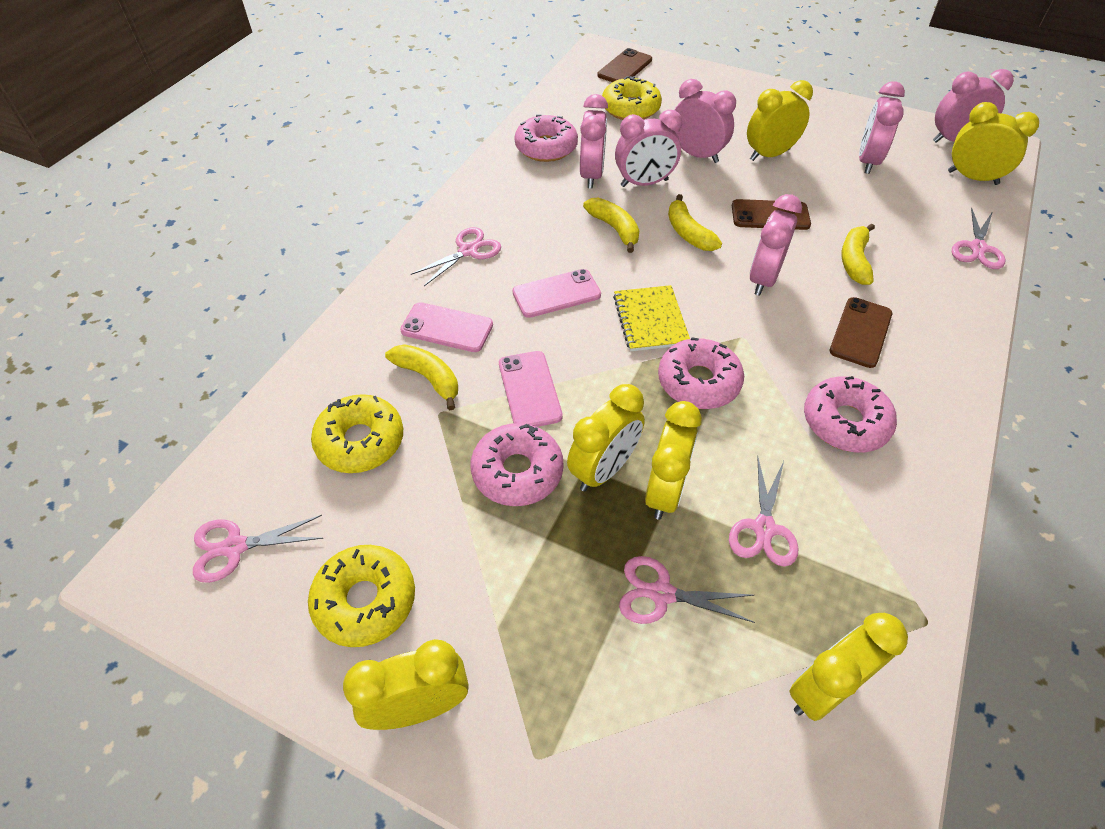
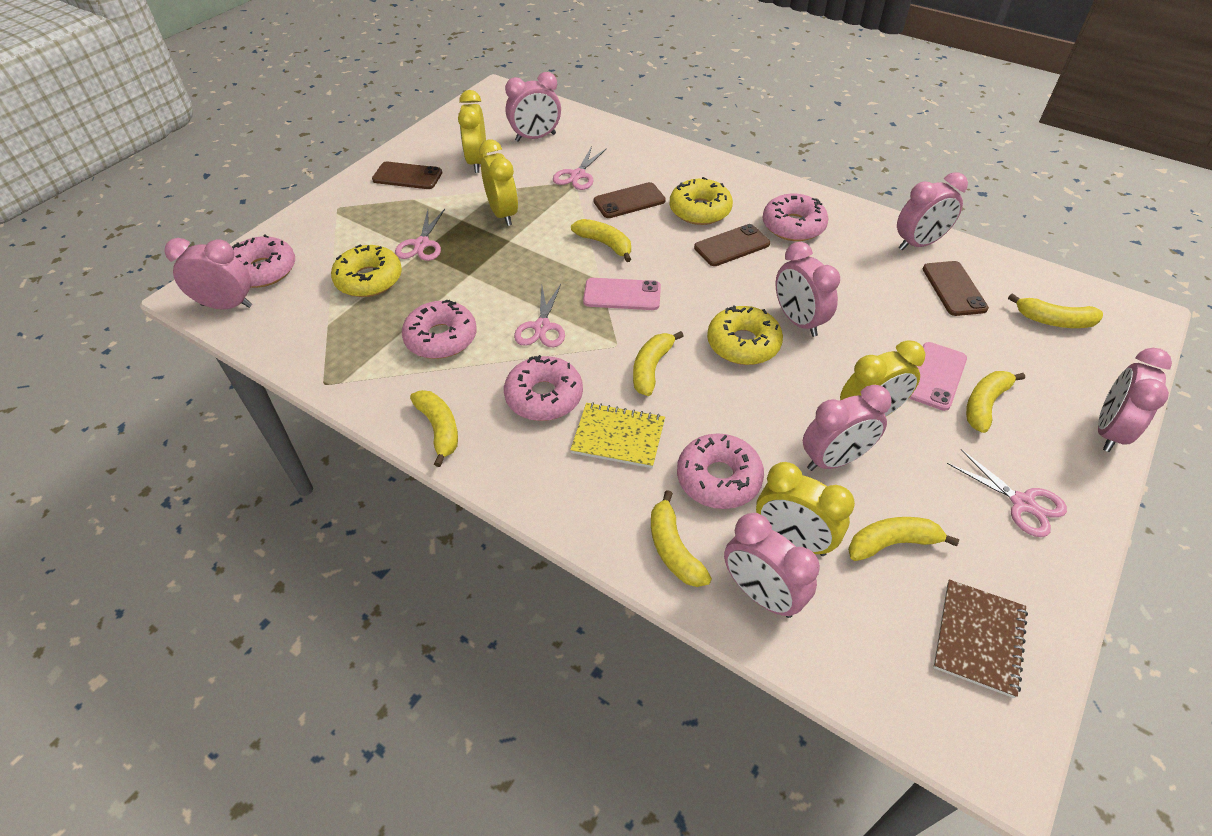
brown notebook: none = 0 -> [933,580,1028,698] = 1
brown phone: [597,48,652,82] [732,199,811,230] [830,297,892,368] = 3 -> [372,162,442,189] [594,182,666,218] [694,224,770,266] [923,261,989,316] = 4
pink clock: [580,94,608,189] [615,110,682,187] [675,79,736,163] [750,194,802,296] [859,81,905,174] [933,69,1014,143] = 6 -> [164,238,252,309] [505,72,561,142] [724,513,820,618] [776,242,840,337] [803,385,892,471] [897,172,968,250] [1098,348,1172,452] = 7
pink donut: [471,423,564,506] [515,115,578,162] [658,337,744,409] [804,376,897,452] = 4 -> [232,235,295,288] [402,300,477,359] [504,355,583,421] [677,433,764,509] [763,194,829,241] = 5
pink phone: [400,302,493,352] [499,351,563,427] [512,269,601,318] = 3 -> [583,278,661,310] [909,342,967,411] = 2
pink scissors: [193,515,323,583] [411,227,501,286] [619,556,755,624] [729,455,799,567] [952,207,1006,269] = 5 -> [395,209,445,261] [514,284,565,347] [553,146,607,190] [947,449,1067,537] = 4
yellow banana: [385,344,458,410] [583,198,639,253] [668,194,722,251] [841,224,875,285] = 4 -> [410,390,458,467] [571,219,631,262] [633,331,683,396] [651,490,712,587] [848,517,959,561] [966,371,1025,433] [1008,293,1103,328] = 7
yellow clock: [343,639,468,730] [567,384,645,491] [645,401,702,520] [747,80,813,161] [789,613,908,721] [948,102,1039,185] = 6 -> [458,90,487,173] [479,139,518,226] [756,462,855,556] [840,340,926,416] = 4

